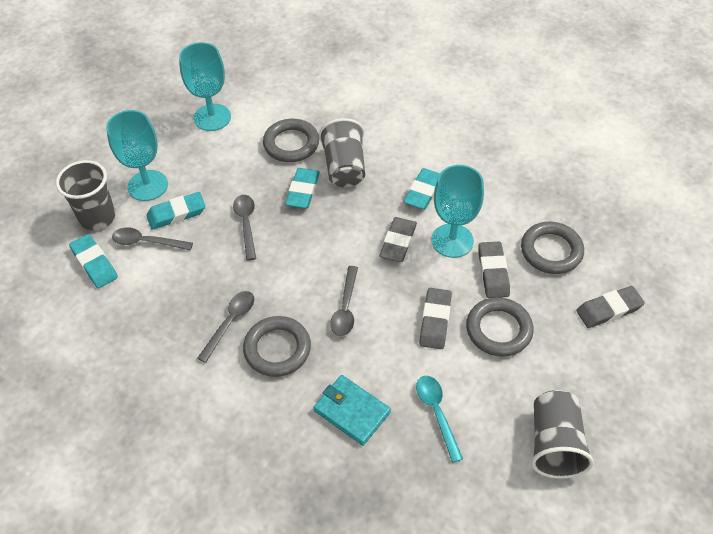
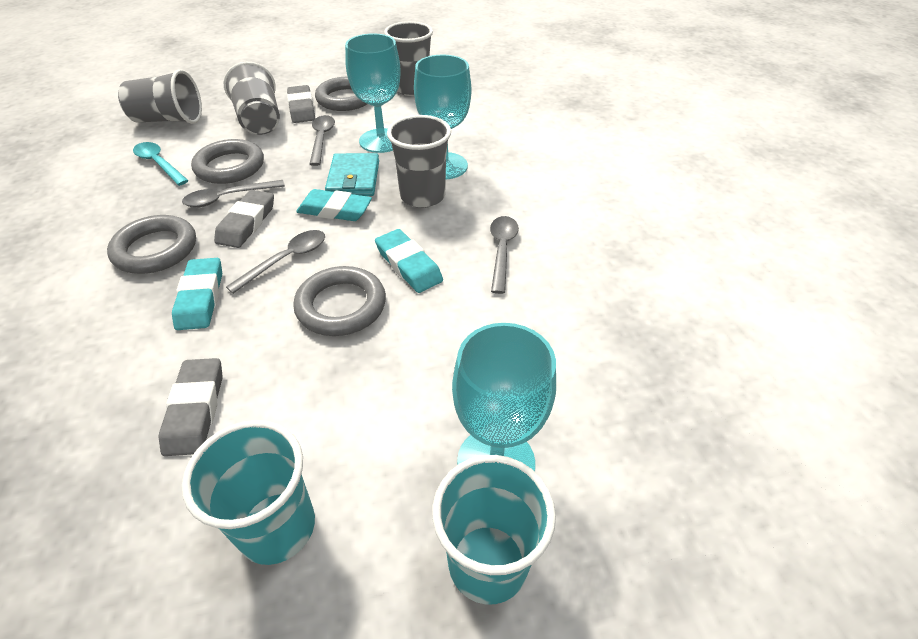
grey cup: [56,160,116,230] [319,118,365,187] [531,390,594,479] = 3 -> [118,69,202,124] [223,62,280,135] [384,21,433,96] [387,115,451,208] = 4
grey eraser: [379,217,417,262] [419,288,452,349] [478,242,510,298] [576,286,645,328] = 4 -> [159,358,223,456] [214,190,274,248] [287,85,315,123] = 3
turquoise cup: none = 0 -> [182,420,315,565] [432,455,556,605] = 2
turquoise eraser: [69,234,118,288] [146,192,206,230] [285,168,320,208] [403,168,440,210] = 4 -> [172,258,222,330] [296,189,372,221] [375,229,443,293] = 3

